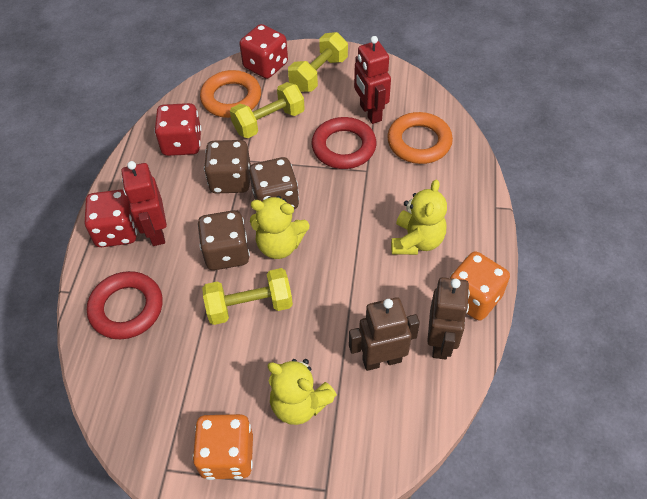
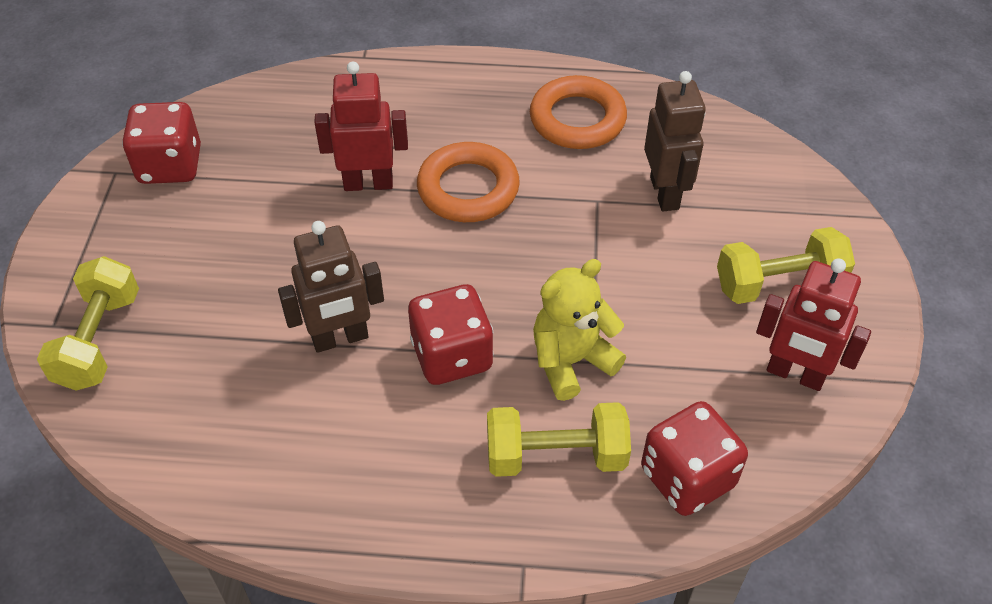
brown dice: [198,210,250,270] [204,140,251,193] [249,157,299,209] = 3 -> none = 0
orange dice: [192,414,253,480] [450,251,510,321] = 2 -> none = 0
red ring: [87,271,163,339] [311,117,376,169] = 2 -> none = 0
yellow teddy bear: [250,196,309,259] [267,359,337,425] [391,180,447,255] = 3 -> [533,259,626,401] = 1

